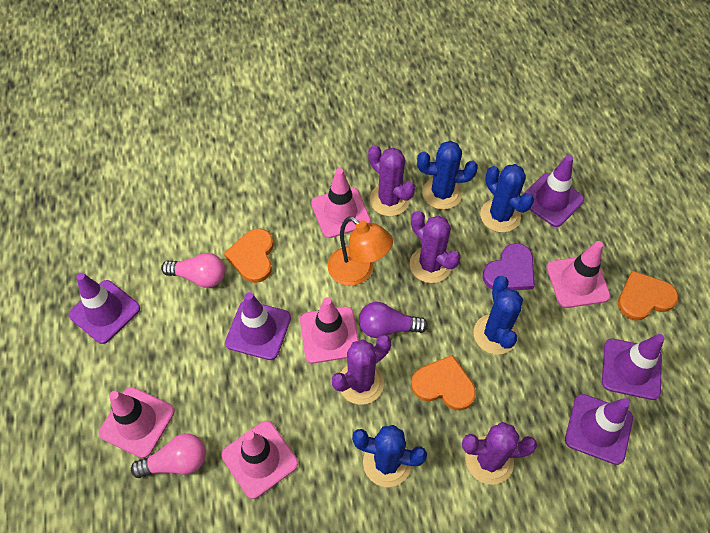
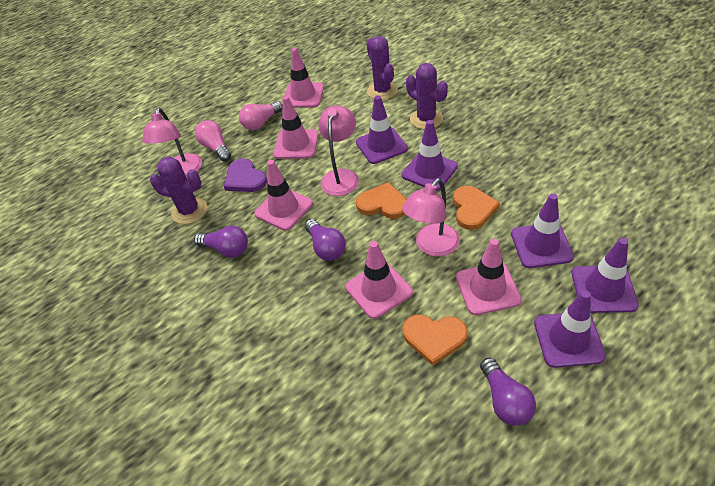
blue cactus: [352,425,427,487] [417,141,478,210] [473,276,523,354] [480,164,534,232] = 4 -> none = 0
orange lamp: [328,216,393,286] = 1 -> none = 0
pink lamp: none = 0 -> [142,108,202,177] [319,105,359,196] [402,178,460,257] = 3
purple cactus: [332,334,391,405] [368,145,415,216] [410,211,461,283] [462,422,537,485] = 4 -> [150,157,207,224] [367,36,398,100] [406,63,448,130] = 3
purple light bulb: [359,302,428,338] = 1 -> [194,226,248,258] [305,219,346,261] [480,357,536,426] = 3

